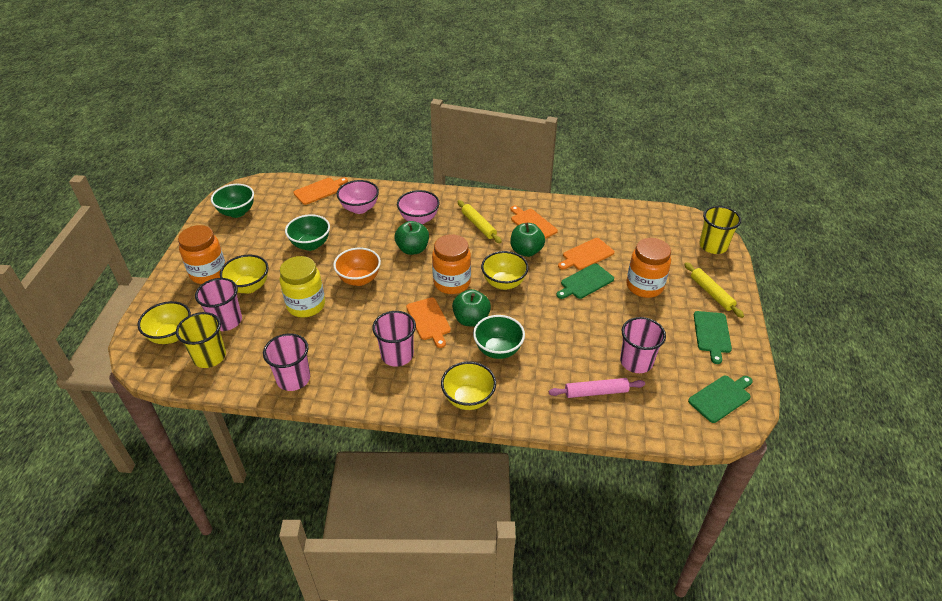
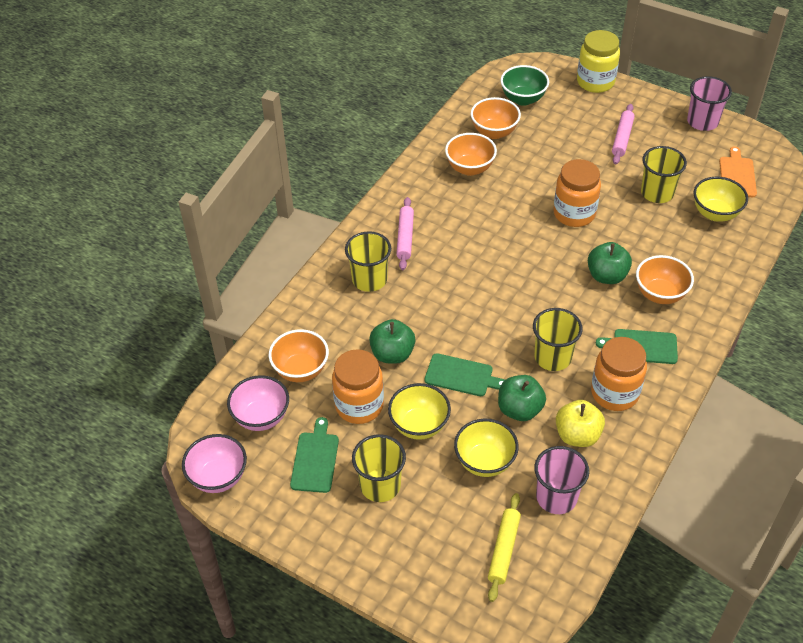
green bowl: [211,184,254,218] [285,214,330,251] [473,315,525,359] = 3 -> [500,65,549,106] = 1
orange bowl: [333,248,381,286] = 1 -> [269,329,329,382] [445,133,497,176] [471,97,521,139] [636,255,694,304] = 4
orange cutting board: [293,177,348,205] [406,298,451,348] [511,206,558,239] [558,238,614,270] = 4 -> [719,146,757,197] = 1
pink cup: [195,278,242,331] [263,333,310,391] [372,311,416,367] [620,317,666,373] = 4 -> [534,446,589,514] [687,76,732,131] = 2
pink rolling pin: [549,378,645,398] = 1 -> [396,197,414,270] [612,104,635,165] = 2
yellow apple: none = 0 -> [556,400,605,447] = 1
yellow bowl: [138,301,191,344] [220,255,268,294] [441,361,496,410] [481,251,529,290] = 4 -> [388,383,451,440] [454,419,519,477] [693,177,748,221] = 3
yellow cup: [176,312,226,368] [699,206,741,254] = 2 -> [345,231,391,292] [352,434,406,502] [533,308,583,371] [641,146,687,203] = 4
yellow rolling pin: [458,200,502,243] [684,262,744,318] = 2 -> [488,493,521,602] = 1

